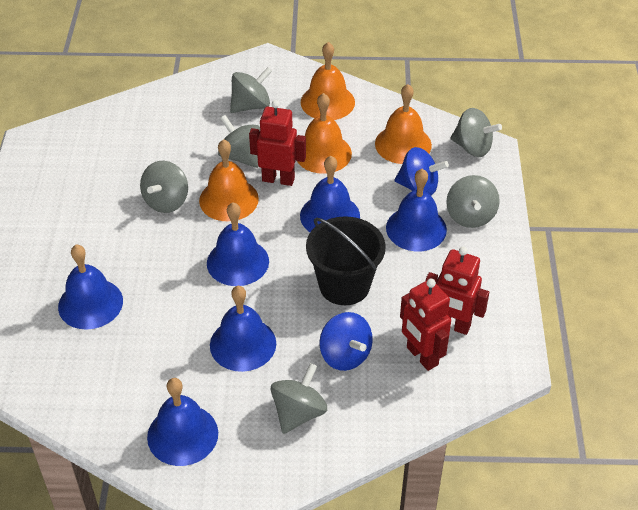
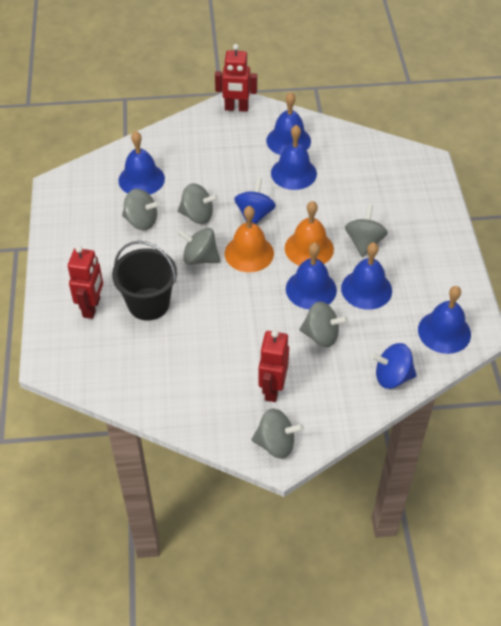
orange bell: [199,139,259,221] [297,93,352,174] [301,42,355,120] [375,84,432,164] = 4 -> [225,206,274,272] [285,201,334,266] = 2

